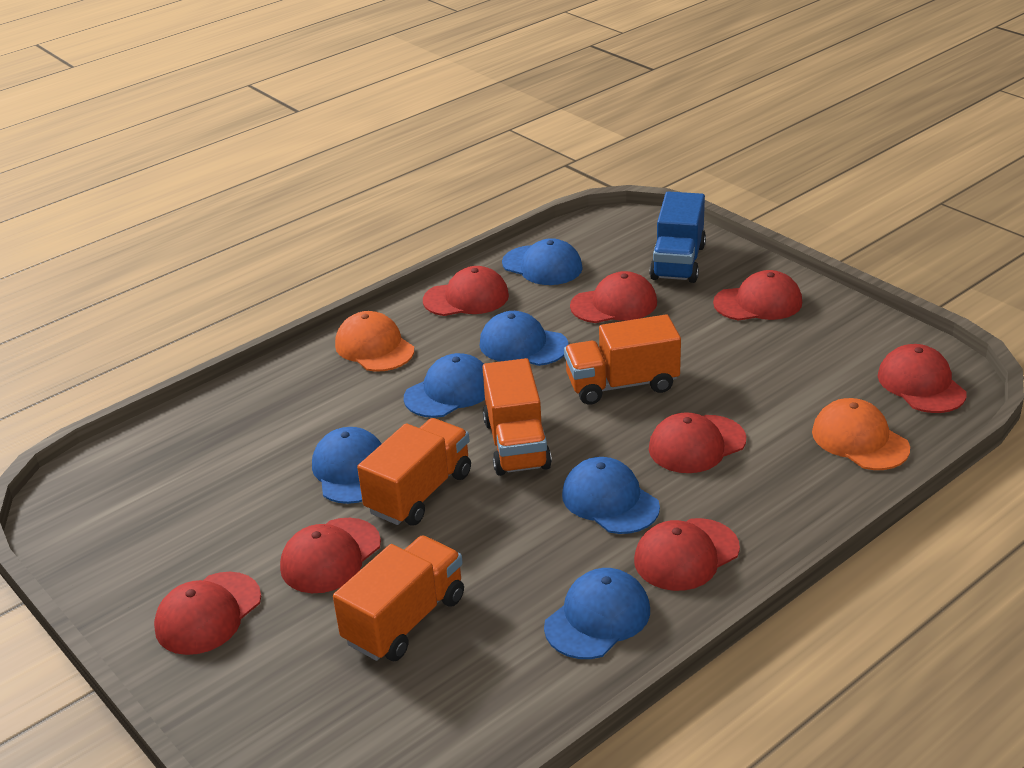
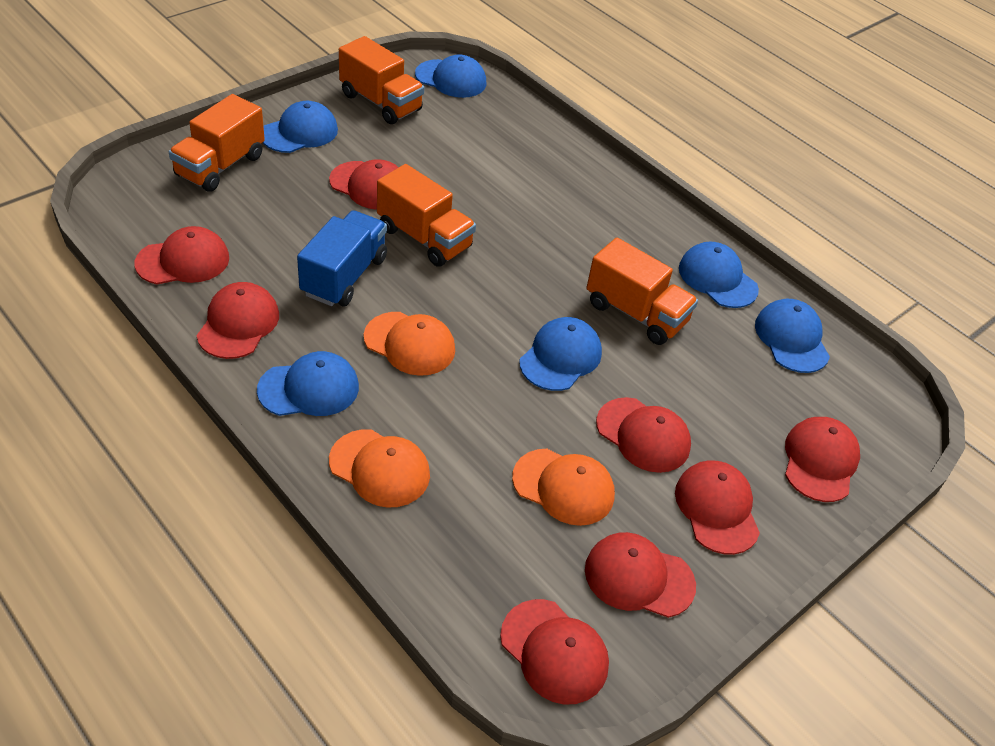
orange cap: [335,311,414,372] [812,398,910,470] = 2 -> [329,429,430,508] [364,312,455,376] [512,449,615,526] = 3

